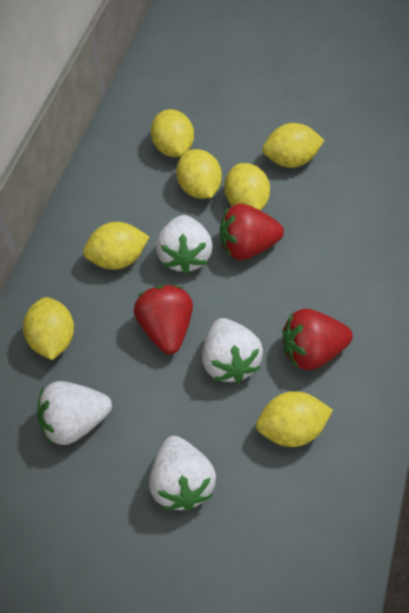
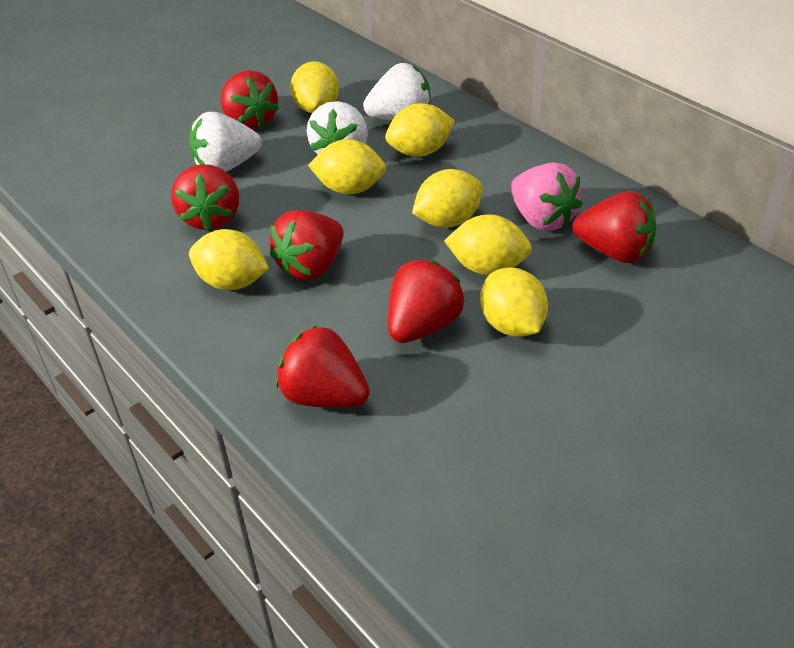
pink strawberry: none = 0 -> [511,163,583,231] = 1
red strawberry: [134,285,193,354] [220,204,284,260] [283,309,353,370] = 3 -> [171,164,239,231] [221,70,279,130] [270,210,344,280] [276,326,370,408] [388,260,465,343] [572,191,656,263] = 6
white strawberry: [37,381,112,445] [149,436,216,511] [156,215,213,274] [202,318,263,383] = 4 -> [189,112,262,172] [307,101,368,155] [363,63,431,120] = 3

